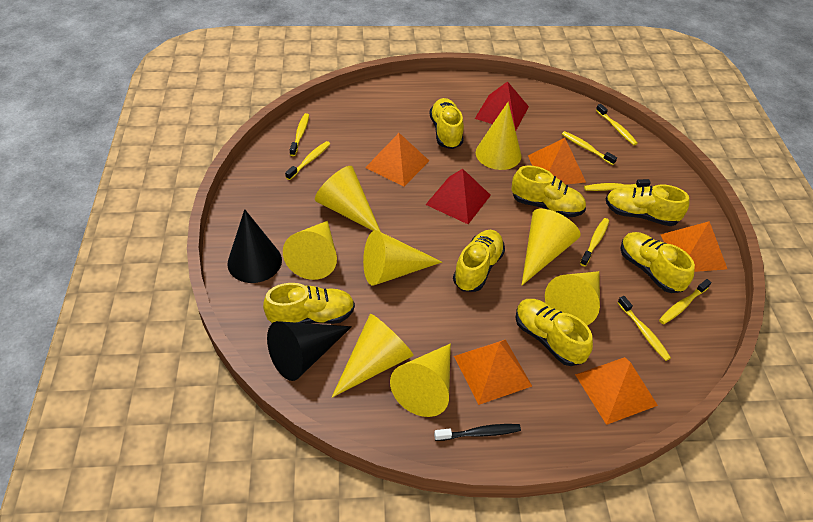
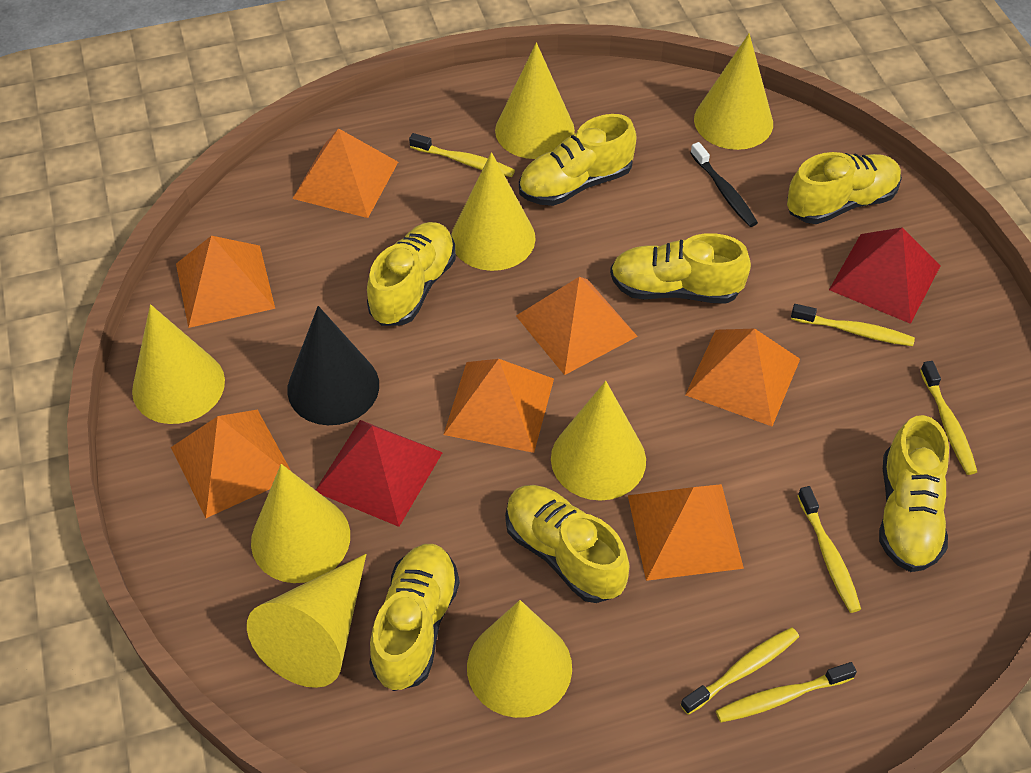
black cone: [227,209,282,283] [267,321,352,381] = 2 -> [287,306,379,425] = 1
orange pyramid: [365,133,429,187] [454,339,532,405] [528,138,586,185] [575,357,658,425] [660,221,727,272] = 5 -> [171,410,291,518] [176,236,275,328] [292,128,398,218] [443,359,554,453] [516,277,638,375] [628,484,744,581] [686,329,800,426] = 7
yellow toothbrush: [285,141,330,180] [290,113,309,156] [562,131,617,165] [580,218,609,266] [584,179,651,191] [596,104,638,145] [617,296,671,361] [659,279,711,324] = 8 -> [409,133,515,177] [680,627,799,715] [716,662,857,722] [791,304,915,346] [798,486,861,613] [920,361,977,475] = 6

